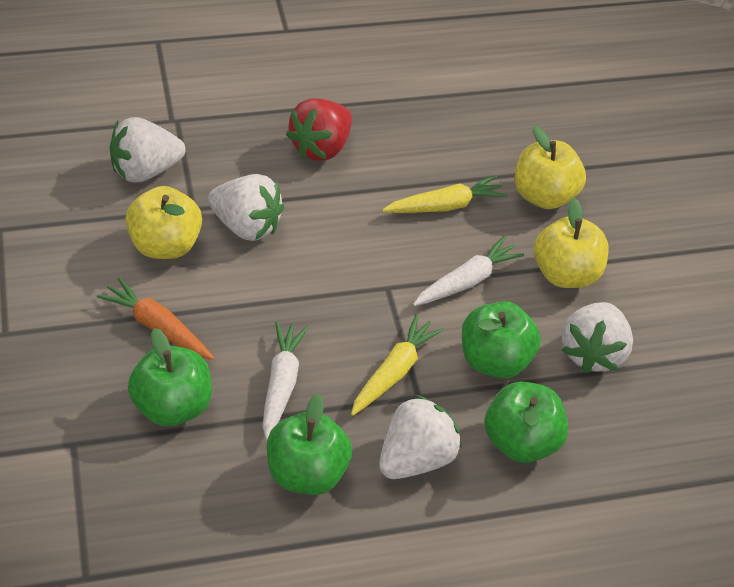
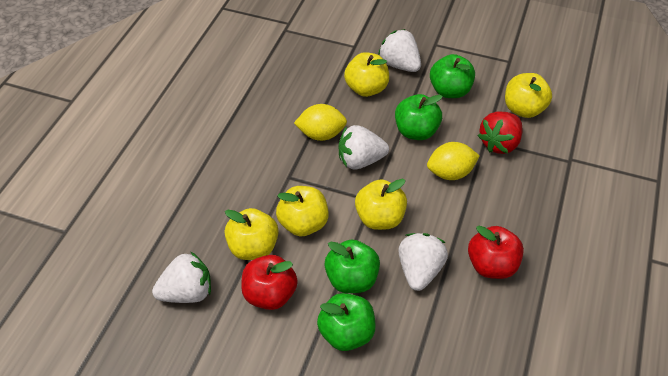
orange carrot: [97,277,214,360] = 1 -> none = 0
red apple: none = 0 -> [241,255,298,310] [468,226,524,279] = 2
white carrot: [262,321,309,442] [413,236,525,306] = 2 -> none = 0
yellow apple: [126,186,202,259] [514,126,586,209] [534,198,609,288] = 3 -> [225,208,279,260] [276,186,329,236] [344,52,389,97] [355,179,407,230] [505,73,552,118] = 5
yellow carrot: [351,314,444,416] [382,175,507,213] = 2 -> none = 0
yellow lemon: none = 0 -> [294,104,347,141] [427,142,480,180] = 2

